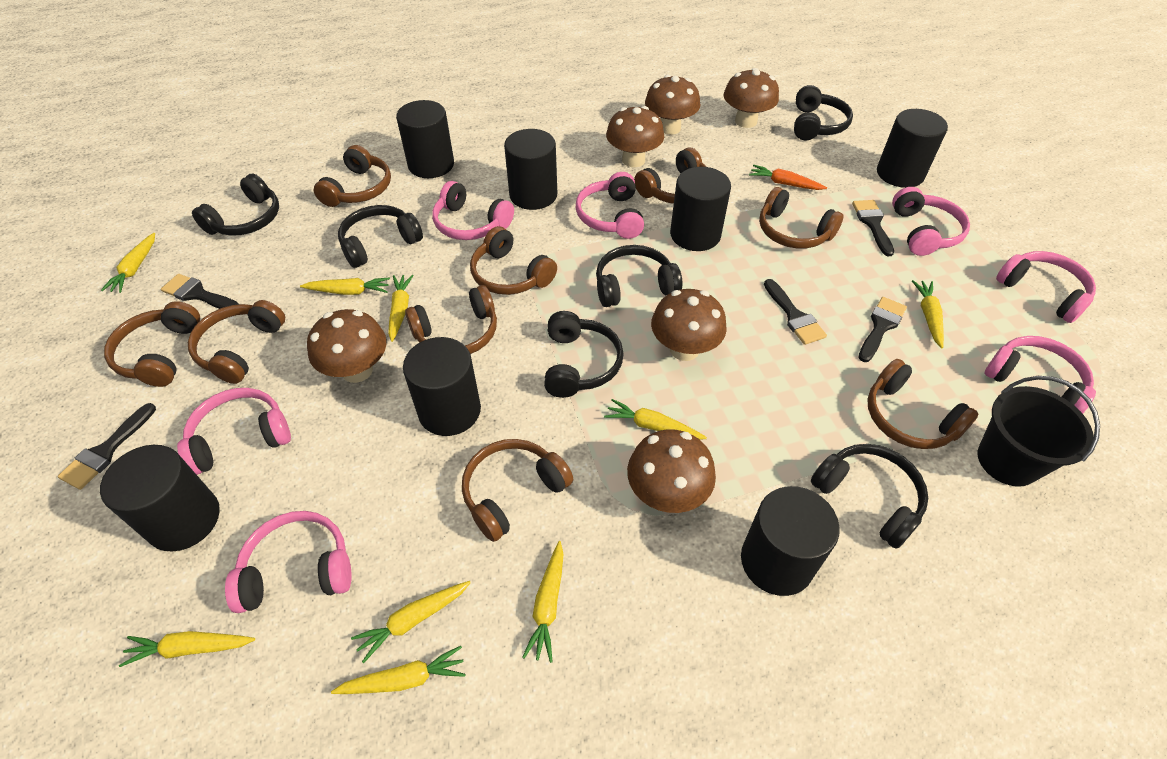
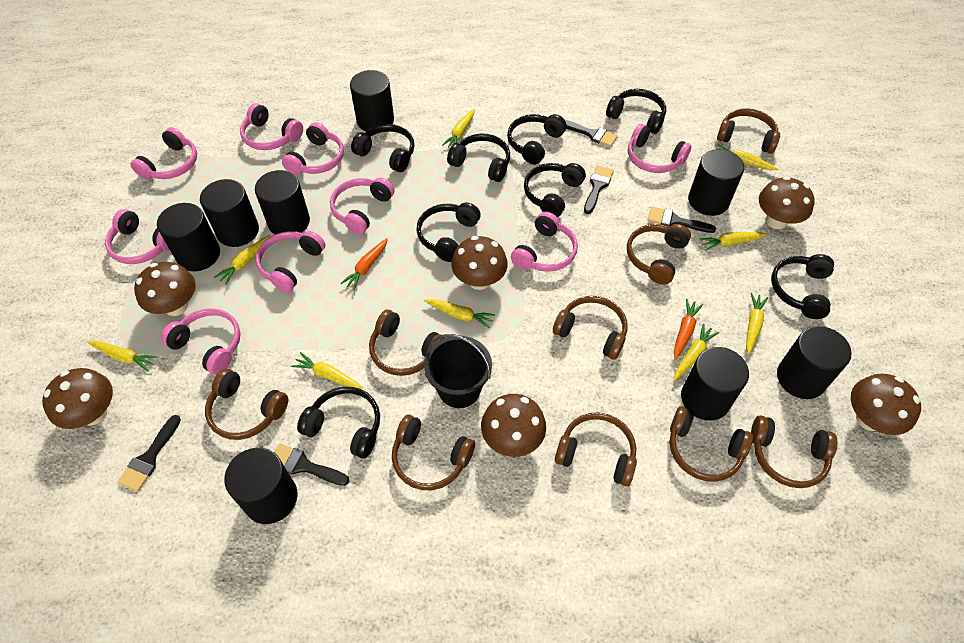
black cylinder: [100,445,220,551] [396,100,454,178] [403,337,481,436] [504,129,557,210] [670,167,731,251] [741,486,840,596] [877,109,948,188] = 7 -> [157,203,220,271] [200,179,259,247] [224,448,298,524] [255,170,310,234] [350,70,394,131] [681,347,749,421] [688,149,744,216] [777,326,851,399] = 8
black headphones: [192,174,279,236] [338,205,423,268] [544,311,624,398] [596,245,682,307] [794,85,853,140] [811,444,928,549] = 6 -> [297,387,380,459] [351,124,415,172] [416,203,481,262] [447,134,510,182] [507,114,567,165] [524,163,586,217] [606,89,666,134] [771,254,834,319] = 8
orange carrot: [749,165,827,190] = 1 -> [340,238,388,290] [674,299,703,360] = 2
pink headphones: [177,388,291,475] [225,511,352,613] [432,181,514,240] [576,172,644,239] [892,187,970,256] [984,336,1096,414] [996,251,1096,323] = 7 -> [105,209,170,264] [130,127,197,180] [161,308,240,375] [240,103,303,150] [256,231,325,292] [282,122,344,175] [330,178,394,234] [511,212,578,272] [628,124,691,173] = 9

